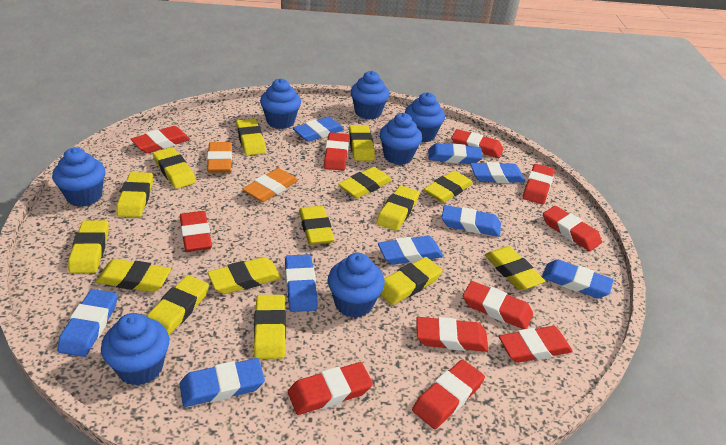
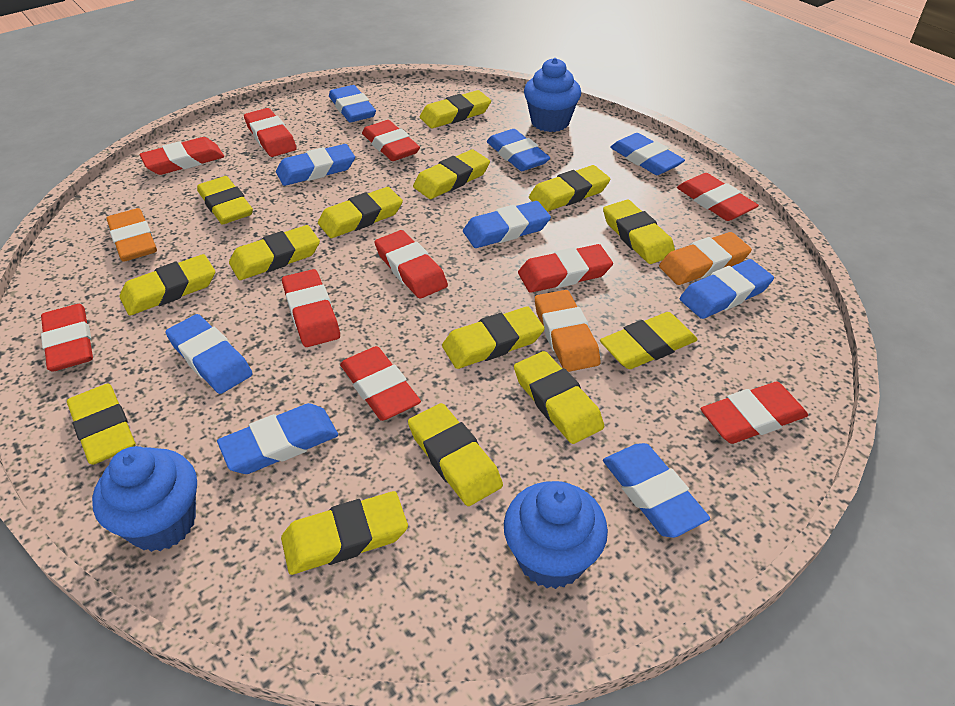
blue cupcake: [52,147,105,207] [101,313,169,386] [260,78,301,129] [328,253,385,318] [351,71,389,120] [380,113,422,165] [405,92,445,142] = 7 -> [92,446,197,552] [504,481,608,589] [524,58,581,132] = 3
orange eraser: [207,142,232,173] [242,168,298,202] = 2 -> [106,208,157,262] [535,290,601,372] [659,232,752,285] = 3
red eraser: [131,126,190,153] [180,211,212,252] [288,362,373,415] [324,132,349,171] [412,359,485,429] [417,317,488,352] [451,129,503,158] [463,281,533,329] [499,326,573,363] [523,164,555,204] [543,206,602,251] = 11 -> [41,304,93,372] [140,137,224,175] [244,108,297,157] [282,269,340,347] [340,346,421,421] [362,120,420,161] [374,230,448,299] [518,244,613,293] [677,173,759,221] [701,382,808,444] = 10
yellow eraser: [68,220,109,273] [96,259,171,292] [116,172,153,217] [146,275,209,335] [153,147,196,189] [207,257,281,294] [236,119,266,156] [254,295,286,359] [299,206,335,245] [338,167,392,198] [349,125,375,161] [376,186,419,231] [380,257,442,305] [424,171,473,203] [485,246,545,290] = 15 -> [67,384,136,465] [120,254,215,316] [197,176,253,224] [229,225,320,280] [281,491,408,575] [318,187,403,238] [408,403,503,506] [413,150,490,199] [420,90,491,128] [442,307,545,369] [514,351,604,444] [529,165,611,212] [600,312,698,369] [603,200,675,264] = 14

